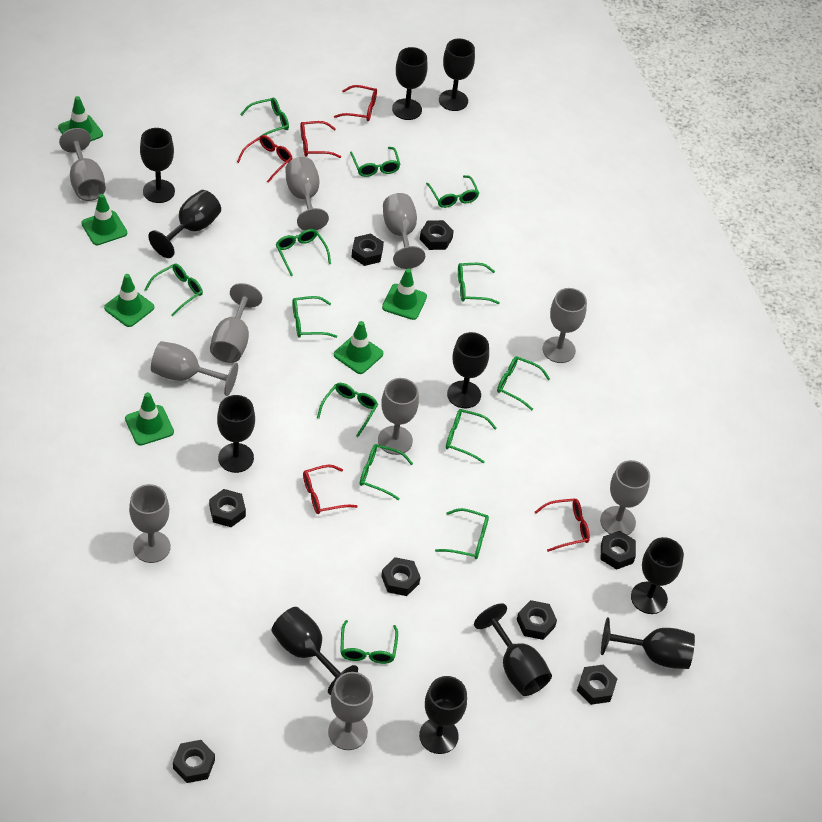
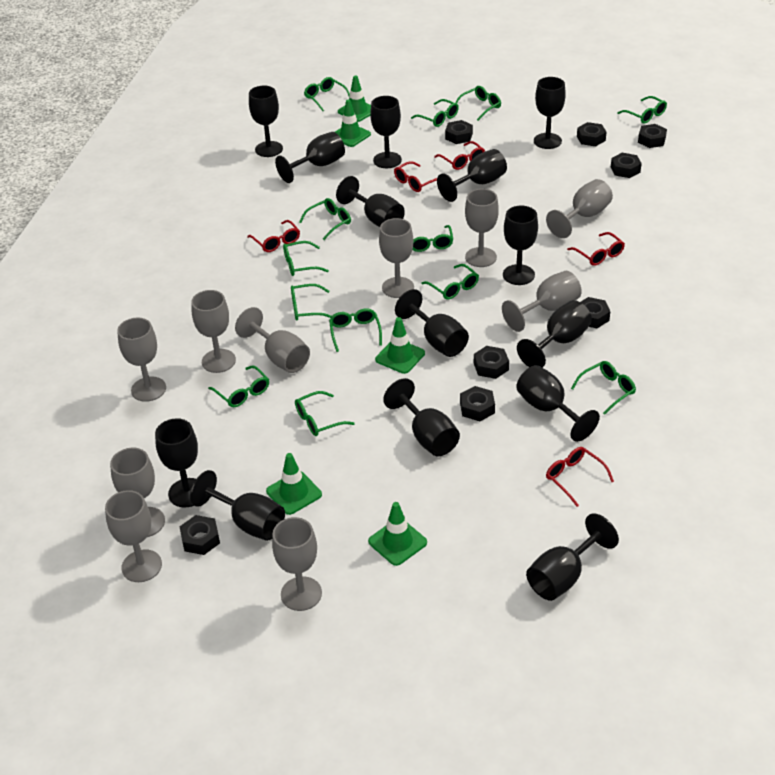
black goblet: [140,128,175,203] [148,190,221,258] [217,395,255,473] [272,607,358,695] [392,47,428,120] [419,676,467,754] [439,38,475,111] [447,332,489,408] [474,603,552,696] [601,617,695,669] [631,537,684,614] = 11 -> [155,418,198,508] [190,470,285,541] [249,86,283,157] [275,132,345,183] [336,176,405,227] [370,96,402,168] [383,378,460,456] [395,289,469,357] [437,149,507,202] [503,205,538,285] [516,365,600,442] [517,300,592,368] [526,513,619,601] [534,77,566,149] = 14
green traffic cone: [58,96,103,142] [81,194,127,245] [104,274,154,327] [125,392,174,446] [334,321,383,374] [382,269,427,320] = 6 -> [266,453,322,515] [335,99,371,147] [338,76,371,122] [368,502,427,566] [375,317,425,374] = 5

